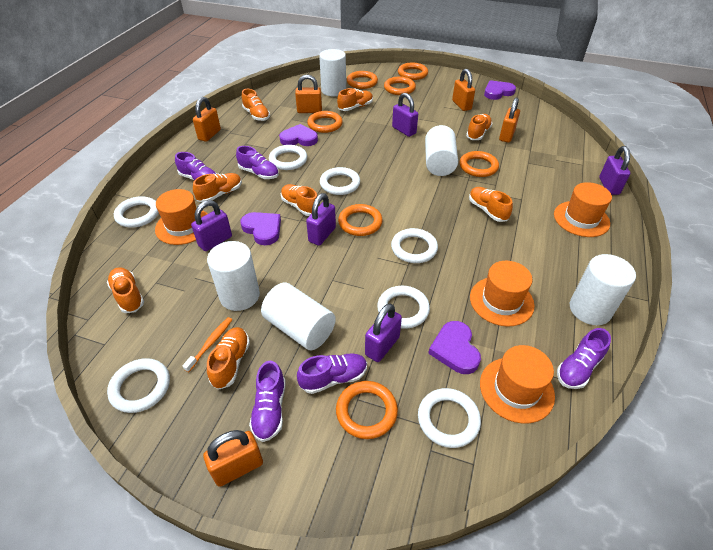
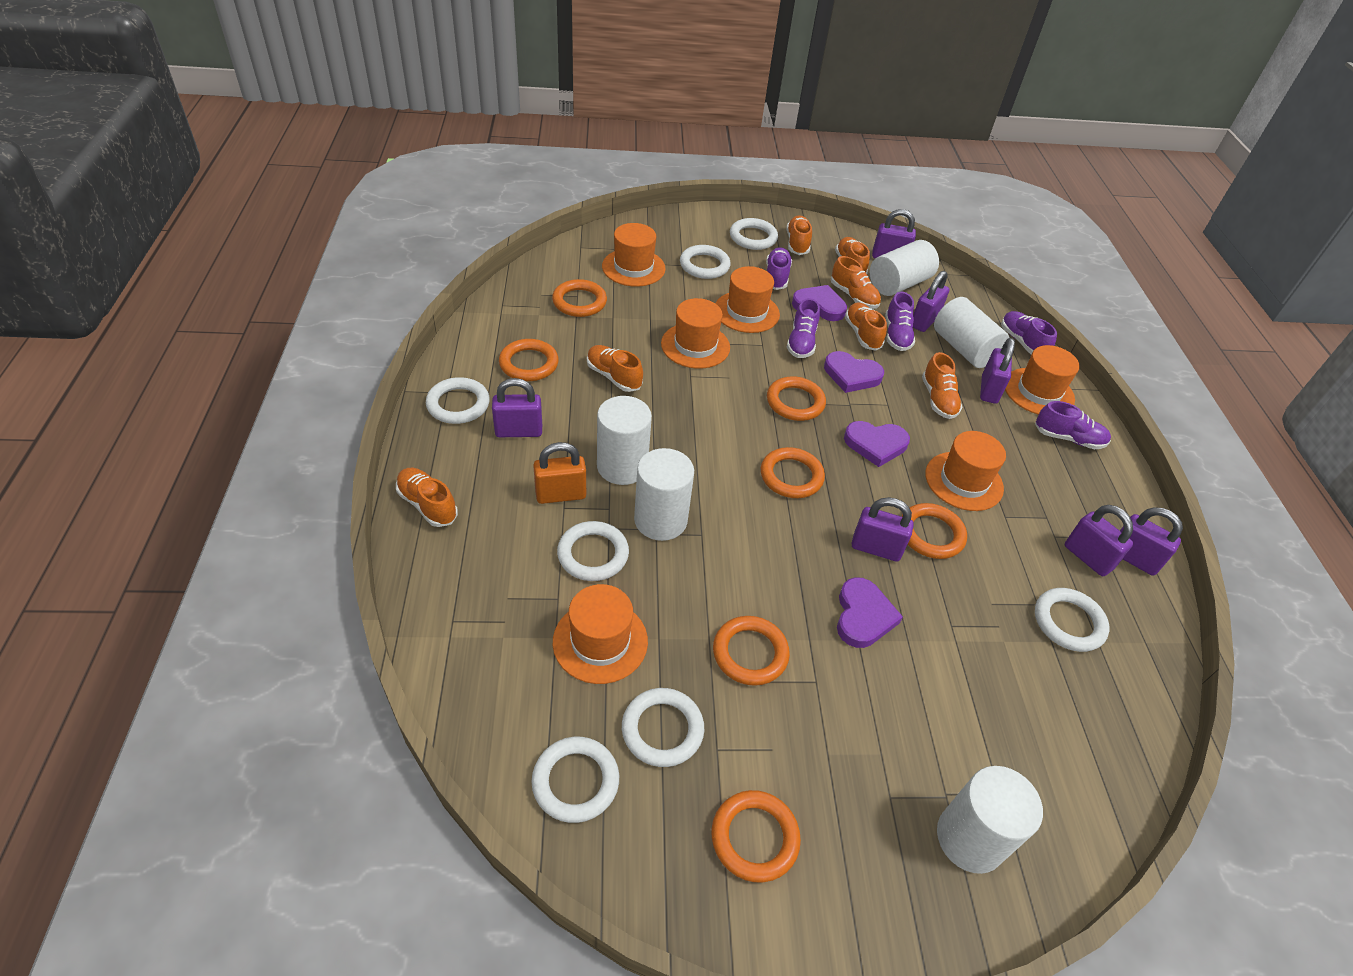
orange hat: [155,189,207,245] [470,261,535,327] [480,345,555,424] [554,182,612,237] = 4 -> [553,584,648,684] [602,223,666,287] [661,298,730,369] [715,266,780,333] [925,431,1006,511] [1005,345,1080,415] = 6
orange padlock: [193,97,221,142] [203,430,263,487] [295,75,322,113] [452,69,475,111] [499,98,520,143] = 5 -> [533,442,586,504] = 1
orange shoe: [107,267,144,313] [193,173,242,202] [207,327,250,390] [242,89,270,121] [281,184,320,216] [337,88,373,111] [466,114,492,140] [469,187,513,222] = 8 -> [396,468,458,527] [587,345,643,392] [786,216,812,255] [831,256,881,309] [835,237,870,274] [845,302,887,351] [922,352,962,419] = 7
orange toothbrush: [183,317,232,372] = 1 -> none = 0
purple padlock: [191,200,232,251] [306,193,336,246] [365,303,402,362] [392,93,418,137] [599,146,630,195] = 5 -> [492,378,542,437] [852,497,914,561] [872,209,916,258] [913,271,950,332] [980,338,1015,404] [1065,505,1133,576] [1120,507,1183,575] = 7

